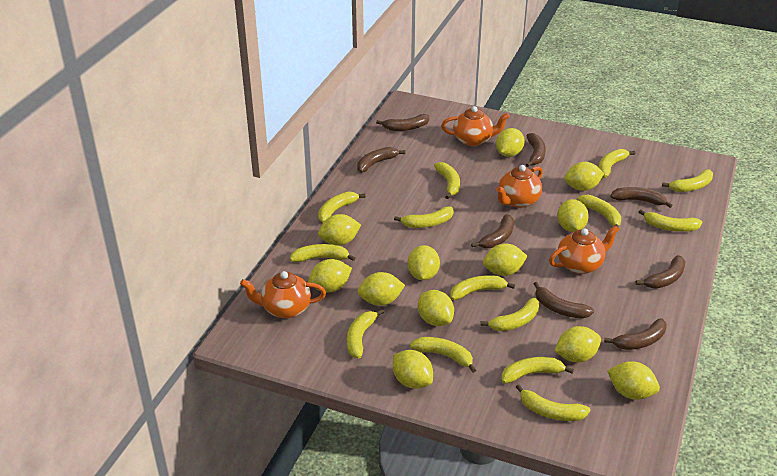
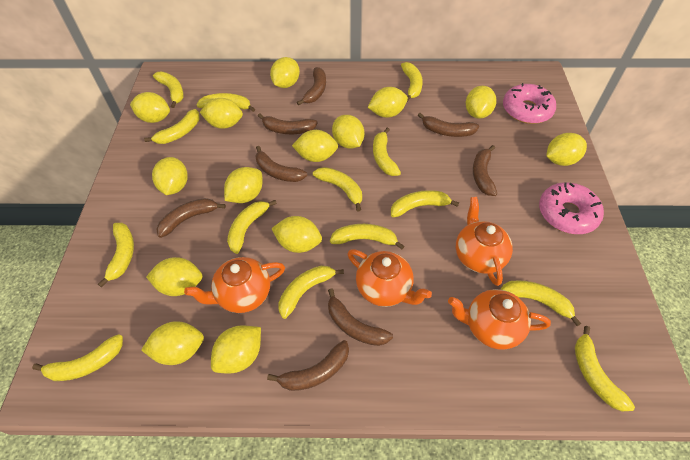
pink donut: none = 0 -> [503,83,556,124] [539,182,604,234] = 2
yellow lemon: [308,259,352,292] [318,214,361,246] [358,272,405,306] [393,350,433,389] [408,245,440,280] [418,290,454,326] [483,243,527,276] [496,128,525,157] [555,326,601,362] [557,199,589,232] [564,162,604,191] [607,361,660,400] = 12 -> [130,92,170,123] [141,321,204,365] [146,257,203,296] [152,157,188,195] [200,98,243,129] [211,325,261,373] [224,167,263,203] [270,57,300,88] [271,216,322,253] [292,130,338,162] [332,115,365,149] [368,87,408,117] [466,86,497,119] [546,133,587,166] = 14

